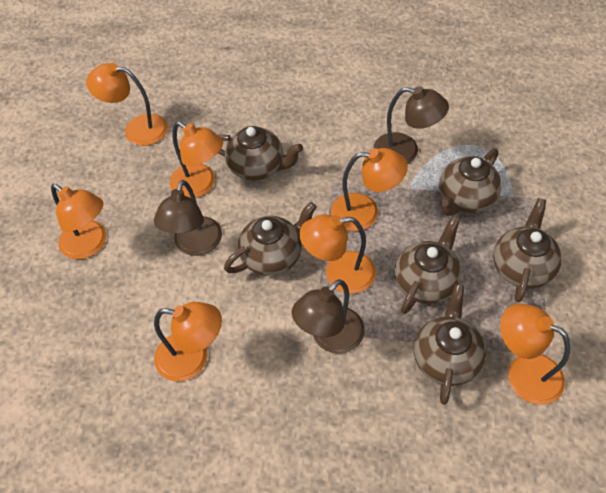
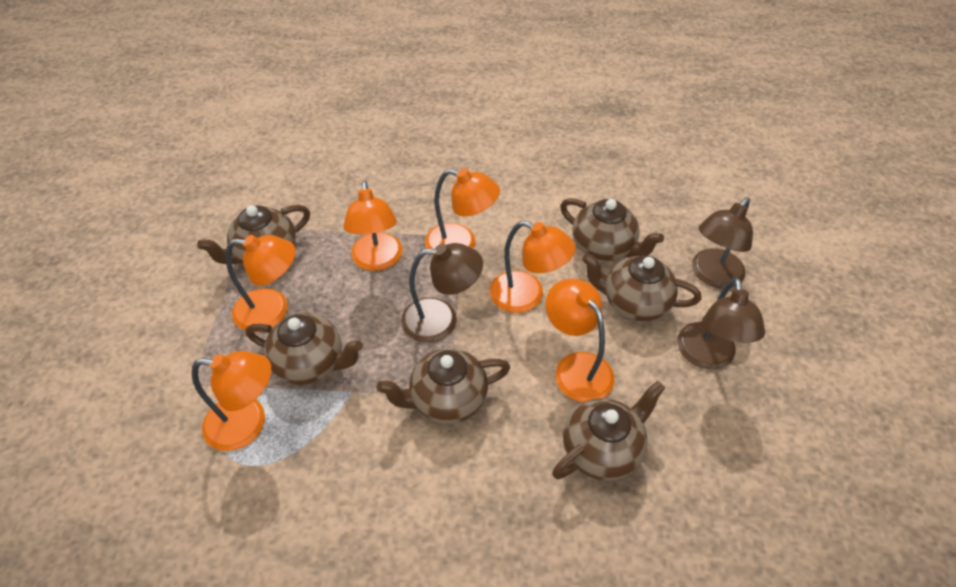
orange lamp: [51,184,106,259] [86,63,168,146] [154,302,222,381] [170,121,223,198] [299,214,376,294] [331,148,408,231] [500,303,570,405] = 7 -> [192,351,271,451] [226,235,296,332] [343,180,402,271] [425,168,500,256] [489,221,576,313] [545,279,614,402] = 6

